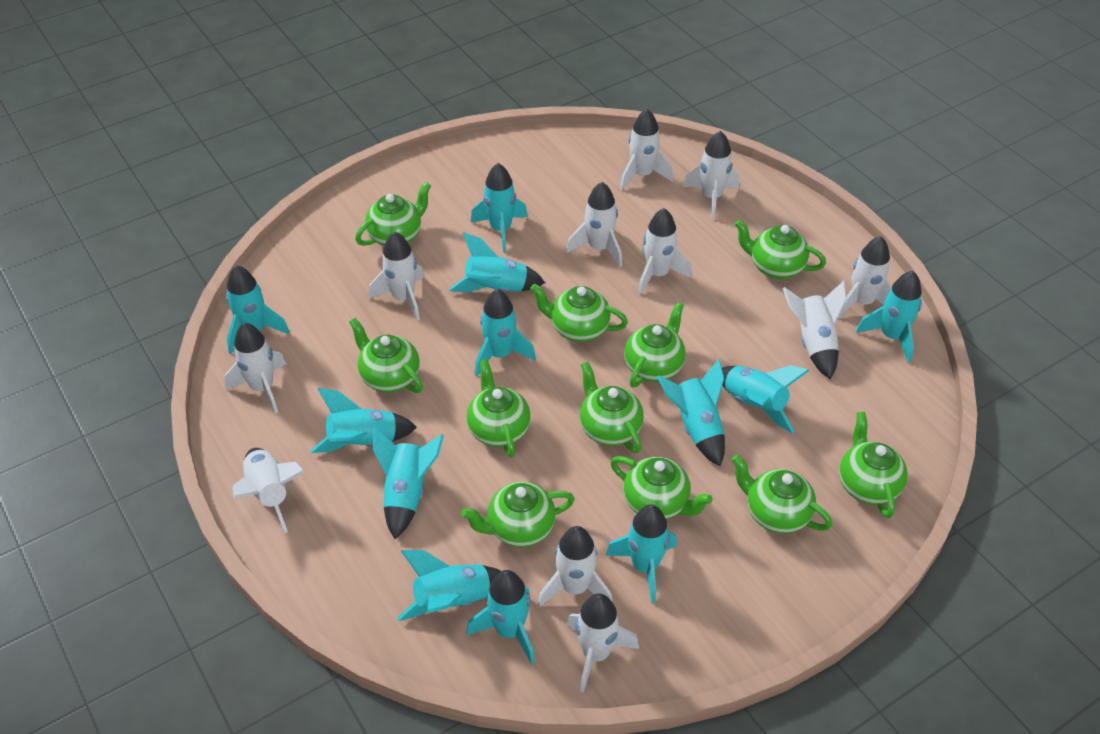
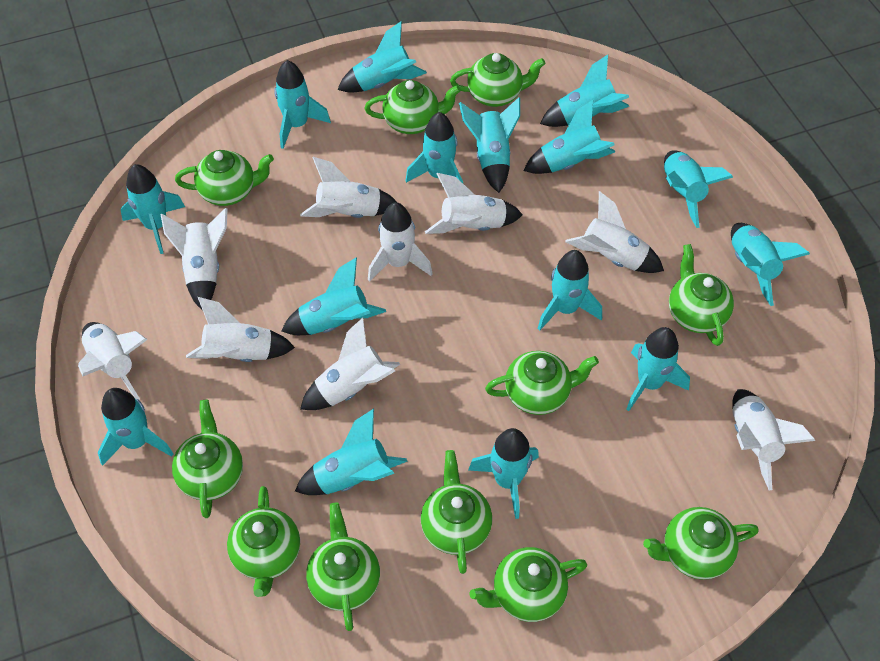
turquoise rocket: [226,265,290,354] [311,388,417,453] [373,428,444,539] [397,550,501,621] [449,232,545,292] [466,570,535,664] [471,163,528,252] [475,289,536,376] [606,505,677,603] [657,359,725,466] [722,365,809,434] [856,271,922,363] = 12 -> [98,388,173,466] [120,164,185,254] [274,60,331,149] [281,257,386,335] [295,409,408,495] [337,21,427,92] [405,112,463,183] [459,97,520,193] [468,428,539,519] [523,100,615,174] [537,250,602,331] [540,55,629,127] [626,327,690,411] [664,150,733,228] [731,223,810,306] = 15
white rocket: [224,323,287,414] [233,448,305,533] [369,232,424,320] [538,526,612,608] [566,182,622,267] [567,594,639,693] [620,109,673,191] [638,208,692,295] [683,131,739,219] [783,281,847,379] [838,236,891,319] = 11 -> [78,322,148,400] [160,208,228,311] [186,297,295,362] [300,157,397,218] [300,318,400,410] [368,202,433,282] [425,173,522,234] [565,191,664,273] [733,389,815,490] = 9

